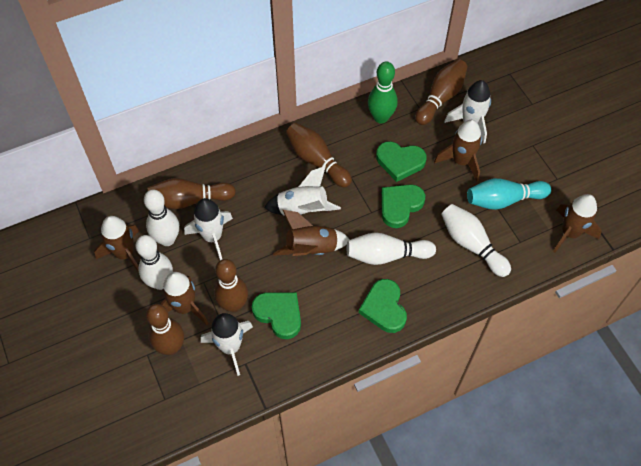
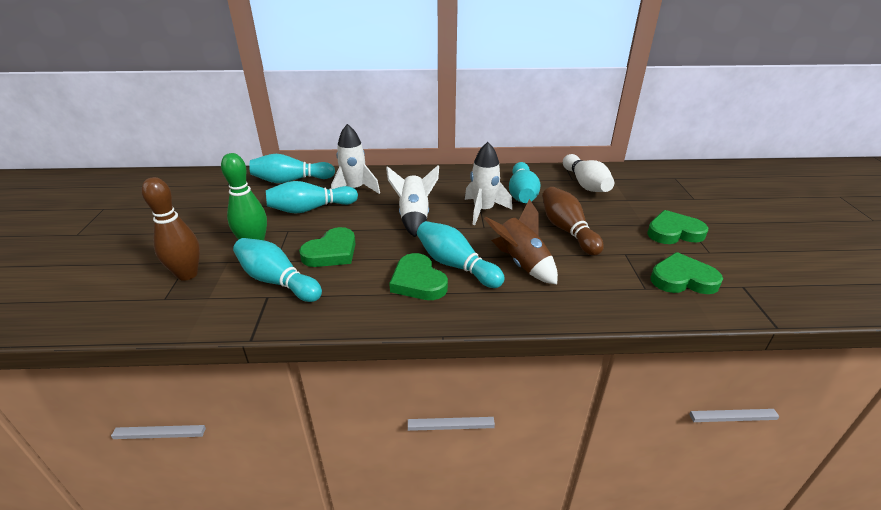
brown bowling pin: [146,304,184,355] [148,178,236,209] [214,259,248,312] [286,123,352,187] [415,59,468,125] = 5 -> [142,177,200,281] [542,187,604,256] = 2
brown rocket: [94,216,139,273] [160,272,209,325] [273,210,350,256] [434,120,482,182] [553,194,602,253] = 5 -> [484,199,558,284] = 1
turquoise bowling pin: [467,178,551,210] = 1 -> [233,238,322,302] [249,154,335,183] [266,181,358,214] [417,221,505,288] [509,162,541,203] = 5
white bowling pin: [136,235,173,290] [144,189,179,246] [347,232,436,265] [441,204,511,277] = 4 -> [563,154,614,192] = 1
white rocket: [184,198,233,260] [201,313,253,376] [264,166,341,216] [444,80,491,144] = 4 -> [331,124,380,194] [386,165,439,237] [465,142,512,225] = 3

